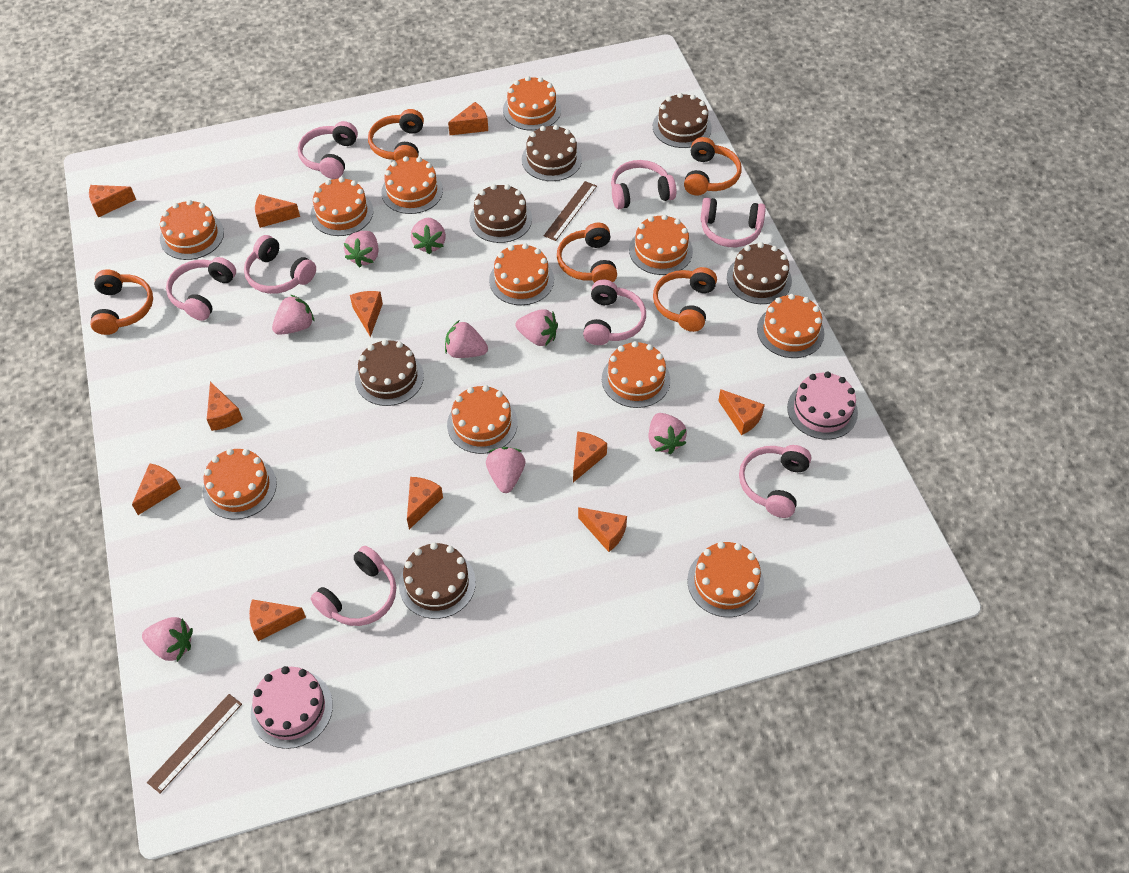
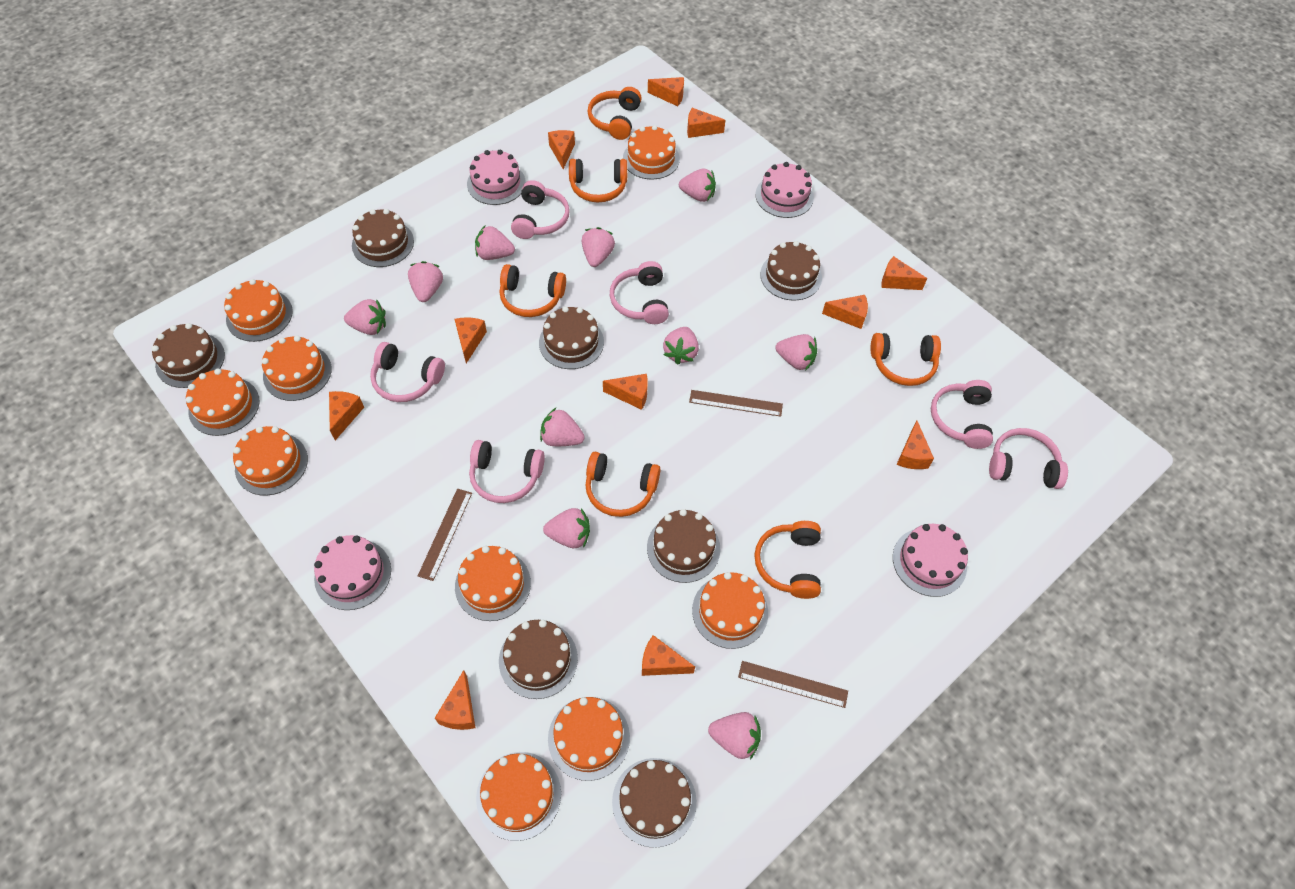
brown cake: [355,339,424,406] [399,543,476,619] [470,184,532,243] [522,125,582,181] [653,93,712,148] [727,242,792,304] = 6 -> [152,323,225,388] [352,209,414,267] [499,620,578,699] [539,306,604,369] [612,758,697,848] [647,509,720,583] [760,241,822,301] = 7
brown ruler: [147,694,242,793] [544,181,597,241] = 2 -> [418,489,472,581] [689,390,783,417] [738,661,848,708] = 3
orange cake: [160,200,224,260] [203,449,277,519] [311,177,373,236] [381,156,443,214] [447,385,518,454] [489,243,554,305] [503,76,561,131] [602,341,670,408] [629,214,693,275] [687,542,764,617] [757,294,825,358] = 11 -> [186,368,260,436] [224,279,293,342] [233,426,308,496] [262,336,332,401] [455,546,531,621] [476,752,561,841] [548,697,630,781] [623,125,680,180] [692,572,768,649] = 9
orange headphones: [90,269,153,335] [368,109,424,161] [557,223,617,283] [653,267,717,332] [684,137,742,196] = 5 -> [499,264,566,317] [569,159,627,202] [585,452,661,517] [587,87,642,140] [754,521,821,599] [871,333,941,386] = 6
pink cake: [251,666,333,749] [787,372,858,440] = 2 -> [314,535,391,610] [467,150,526,205] [755,162,814,218] [893,524,968,597] = 4
pink headphones: [166,257,236,321] [244,235,316,294] [298,121,358,179] [310,546,396,626] [583,280,646,345] [611,160,677,209] [700,197,766,247] [739,445,811,518] = 8 -> [370,342,445,402] [469,440,545,503] [511,180,570,239] [610,261,669,324] [931,380,993,449] [989,428,1068,489] = 6
pink strawberry: [142,617,193,661] [272,295,314,335] [344,231,379,267] [411,218,446,254] [445,321,488,358] [486,447,525,493] [516,309,558,346] [648,413,687,454] = 8 -> [344,299,386,335] [408,261,443,302] [475,226,515,260] [540,408,585,446] [543,508,590,548] [582,227,615,267] [663,327,699,365] [679,169,716,202] [708,712,761,759] [775,334,817,371] = 10

